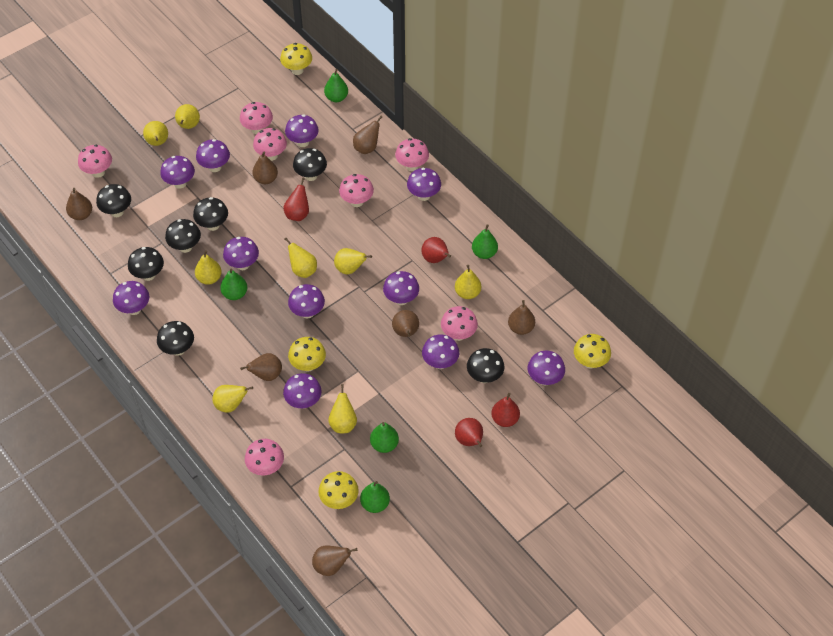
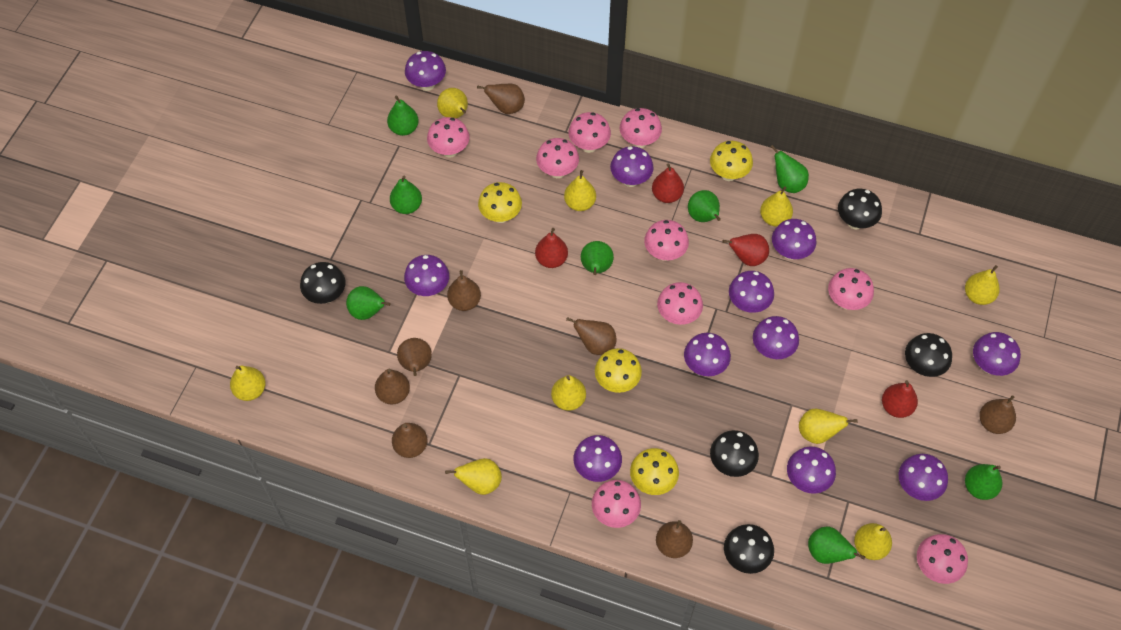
black mushroom: [96,184,131,217] [128,247,164,281] [157,321,194,356] [165,219,201,253] [193,197,228,231] [293,148,327,181] [467,348,505,383] = 7 -> [300,262,345,304] [710,430,759,477] [724,524,774,574] [838,189,882,229] [905,333,952,377] = 5
brown pear: [66,188,92,220] [240,353,282,381] [252,152,278,184] [312,546,357,576] [353,116,382,154] [392,310,419,337] [508,300,535,335] = 7 -> [375,369,410,405] [392,423,428,458] [397,338,432,376] [447,270,481,311] [477,84,525,114] [566,317,617,355] [656,520,693,558] [979,395,1016,434] = 8
green pear: [220,268,247,300] [324,69,348,102] [360,481,390,513] [370,422,399,453] [472,224,498,259] = 5 -> [346,286,391,320] [387,95,419,136] [390,176,422,214] [581,241,614,275] [688,190,721,222] [771,145,809,193] [808,526,865,564] [965,464,1002,500] = 8
pink mushroom: [78,145,112,178] [240,102,273,134] [245,439,284,475] [253,128,287,161] [339,174,374,207] [395,138,429,171] [441,306,478,341] = 7 -> [427,117,470,158] [536,138,579,178] [569,112,611,153] [592,480,641,528] [620,108,662,148] [644,220,689,261] [657,282,703,325] [828,268,874,310] [917,534,968,584] = 9
yellow pear: [143,121,168,146] [175,104,200,129] [195,250,222,285] [212,385,253,413] [285,238,317,278] [328,384,357,433] [334,248,372,274] [455,265,481,299] = 8 -> [230,366,266,401] [437,88,468,118] [445,458,502,495] [551,375,586,411] [564,170,596,211] [760,186,793,227] [799,408,857,444] [854,523,892,560] [965,265,1000,305] = 9

